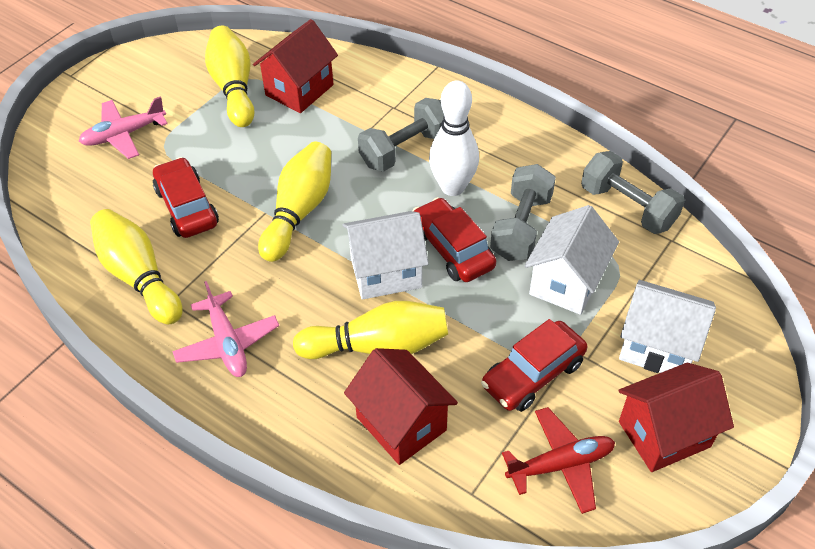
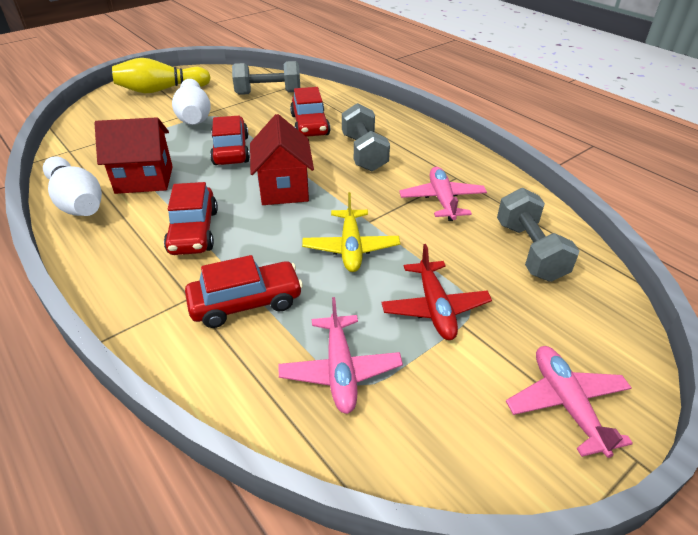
pink plane: [79,96,167,159] [172,281,279,377] = 2 -> [278,297,403,414] [399,167,487,221] [506,346,633,458] = 3
red car: [153,157,219,238] [413,197,496,282] [481,319,587,412] = 3 -> [164,182,218,255] [185,255,303,328] [210,116,250,165] [290,87,330,137] = 4
red house: [253,19,338,113] [344,348,458,465] [618,363,734,472] = 3 -> [94,117,173,194] [250,114,314,205] = 2
white bowling pin: [429,80,479,196] = 1 -> [43,156,102,216] [172,79,211,125] = 2
white house: [343,211,429,300] [524,205,619,315] [619,280,716,373] = 3 -> none = 0
yellow bowling pin: [90,209,183,324] [205,26,255,127] [258,142,331,262] [293,301,448,359] = 4 -> [112,58,211,93] = 1
yellow plane: none = 0 -> [302,192,400,272] = 1

